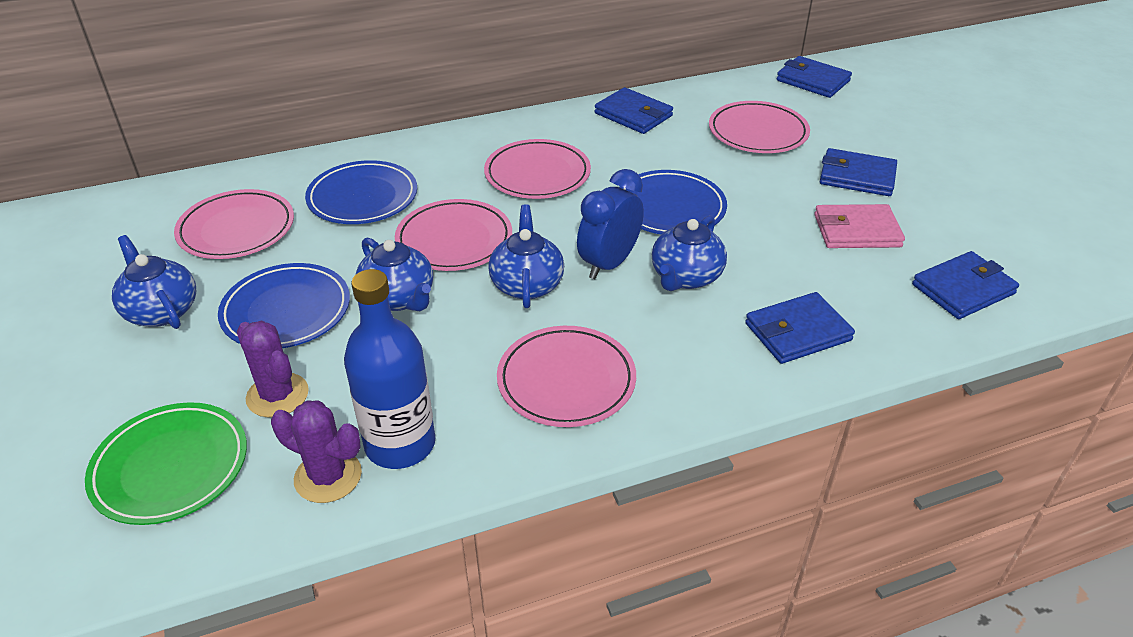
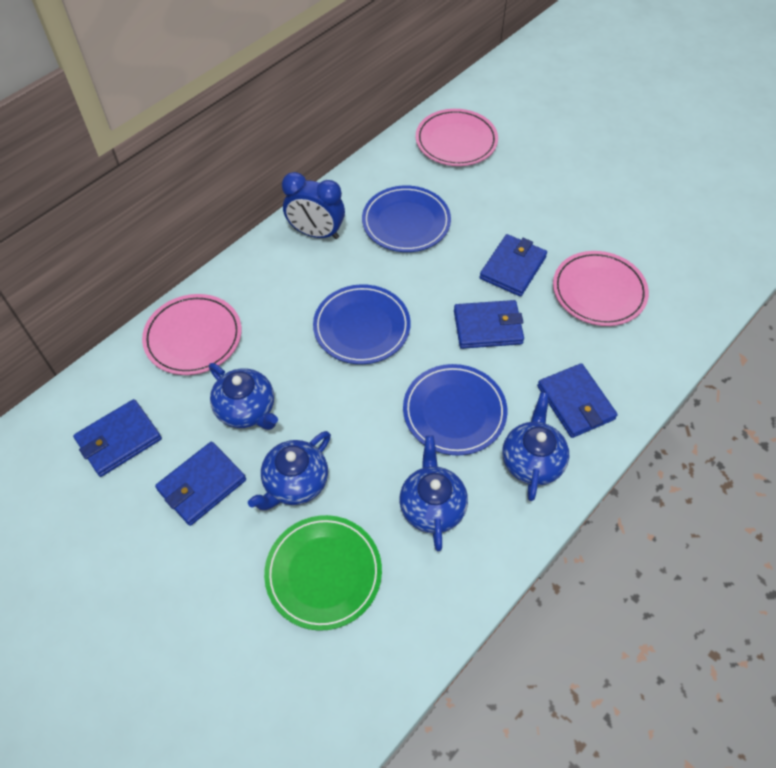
blue bottle: [344,269,436,469] = 1 -> none = 0
pink plate: [174,189,294,259] [395,199,512,271] [484,139,591,199] [497,326,636,427] [709,101,810,153] = 5 -> [142,294,242,375] [416,109,498,166] [553,251,649,326] = 3
pink wallet: [814,204,905,248] = 1 -> none = 0
purple cactus: [237,321,309,418] [271,401,362,503] = 2 -> none = 0

